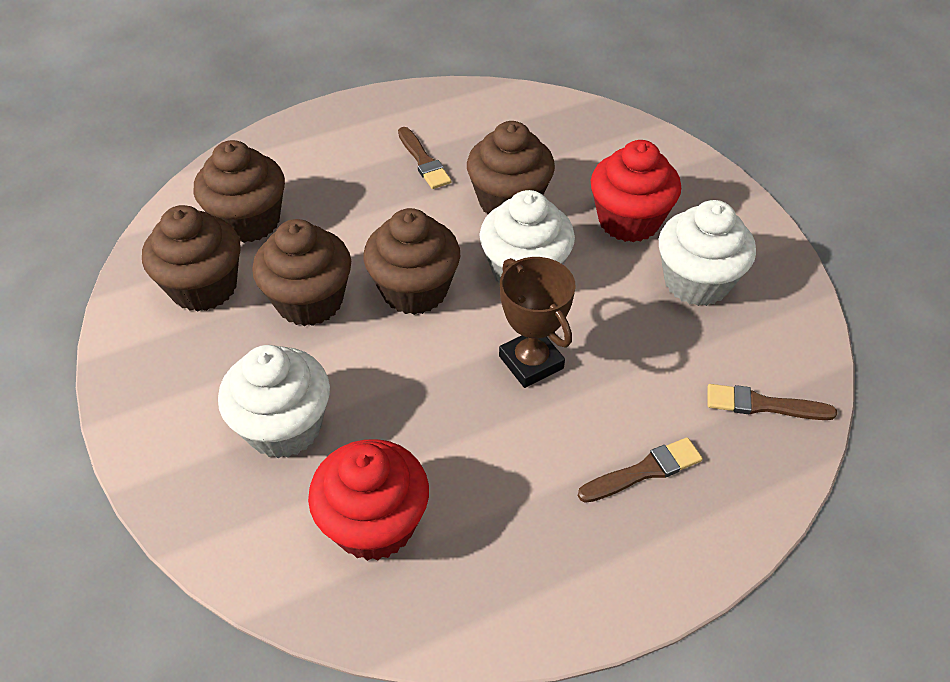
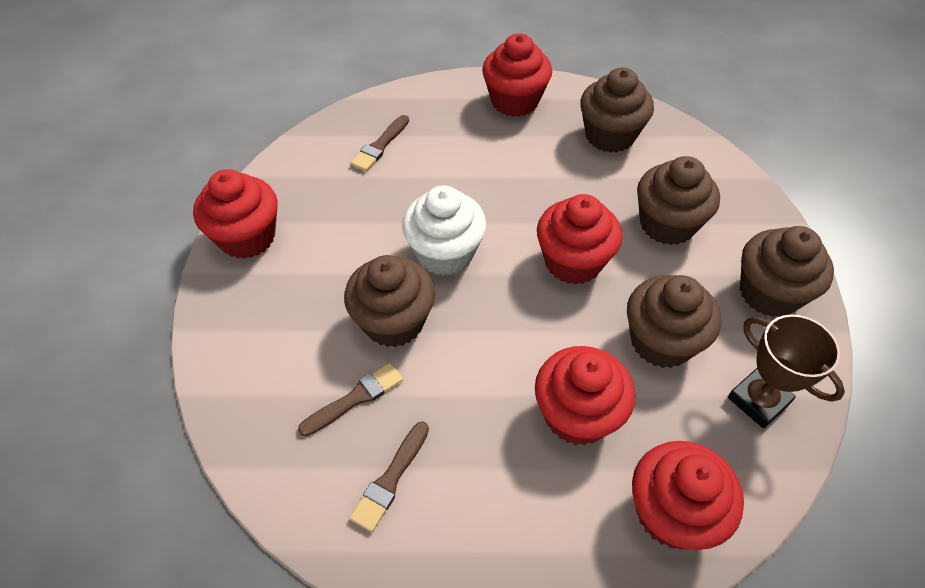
red cupcake: [308,439,429,561] [591,140,681,242] = 2 -> [193,169,278,259] [482,33,552,117] [535,346,635,445] [537,194,622,285] [632,441,744,550] = 5
white cupcake: [218,345,330,458] [479,190,575,285] [659,200,756,306] = 3 -> [402,185,486,275] = 1

